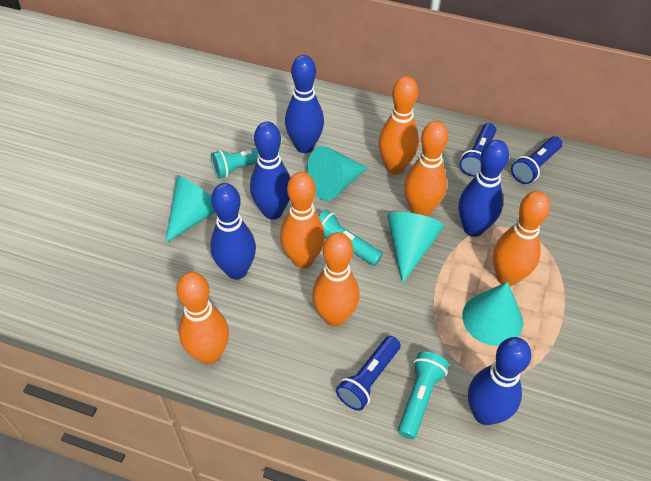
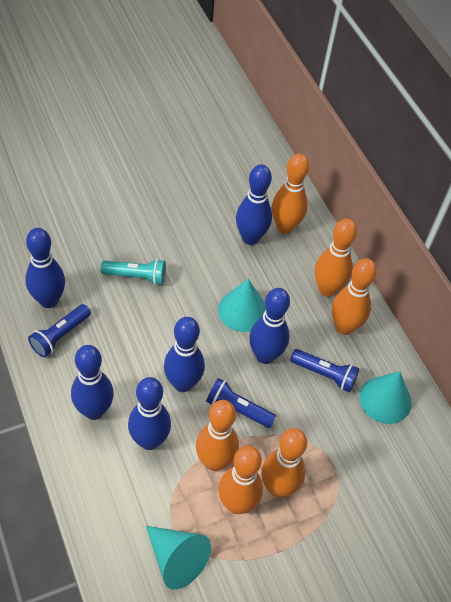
blue bowling pin: [210,183,256,280] [250,122,291,219] [285,55,324,153] [459,140,509,237] [468,337,531,425] = 5 -> [25,228,65,308] [71,345,114,420] [128,377,171,450] [164,317,205,392] [236,164,272,245] [250,288,290,364] = 6
turquoise cone: [165,175,215,243] [307,146,368,201] [387,212,444,283] [462,282,523,346] = 4 -> [146,526,211,590] [218,279,266,332] [359,371,411,424] = 3
turquoise flashlight: [211,148,280,178] [318,210,383,266] [398,351,449,439] = 3 -> [101,259,166,285] = 1

